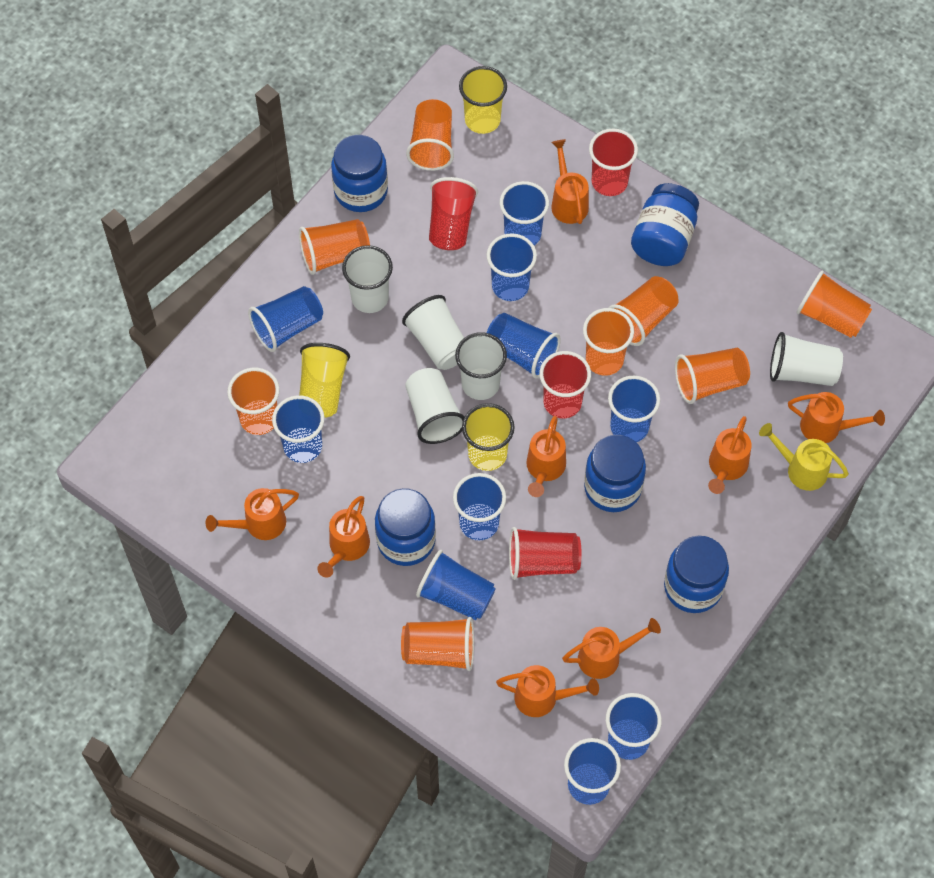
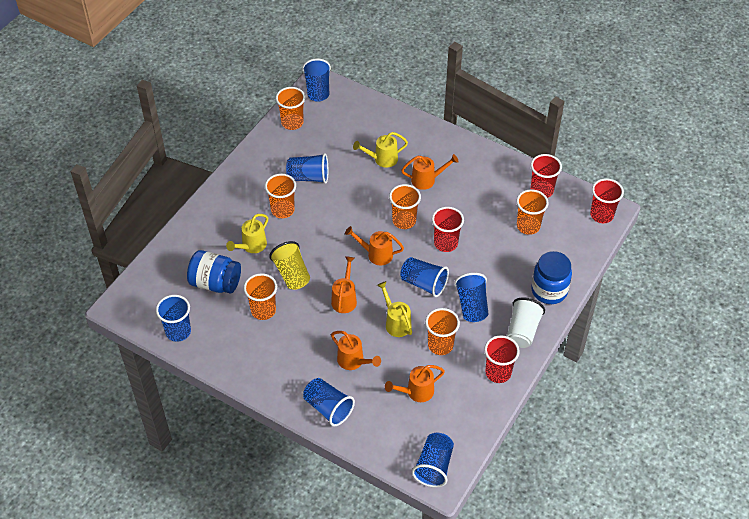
blue cup: [248,286,323,352] [272,395,325,463] [416,550,496,620] [453,473,506,541] [486,233,537,301] [487,313,561,379] [500,181,549,246] [564,738,621,805] [606,693,662,760] [608,376,660,442] = 10 -> [156,295,191,342] [286,153,328,184] [302,58,331,102] [303,378,355,426] [400,257,449,297] [412,433,454,488] [454,273,488,322] = 7
blue jar: [331,135,388,212] [375,488,436,566] [584,435,646,512] [631,183,699,266] [664,536,729,613] = 5 -> [187,250,241,294] [531,251,572,304] = 2
orange cup: [227,368,280,435] [299,219,370,275] [401,617,474,671] [406,99,454,171] [583,308,634,376] [608,276,679,346] [675,348,750,404] [796,270,872,338] = 8 -> [244,273,277,320] [265,174,296,218] [276,87,305,130] [389,184,421,229] [425,308,460,355] [516,189,549,235] = 6
orange watering can: [206,488,299,540] [317,496,370,578] [496,665,599,717] [526,416,566,497] [551,139,589,224] [562,618,661,679] [708,416,752,494] [788,392,885,443] = 8 -> [331,256,357,313] [331,331,381,370] [345,226,404,266] [385,365,445,402] [401,154,459,190] = 5
white cup: [342,245,393,313] [402,295,464,370] [405,368,465,444] [455,332,507,400] [770,332,843,386] = 5 -> [507,298,545,348] = 1
yellow cup: [299,343,350,418] [459,66,507,134] [462,403,515,471] = 3 -> [269,241,310,290] = 1
yellow watering can: [759,423,849,491] = 1 -> [226,214,268,253] [353,132,408,168] [377,281,412,337] = 3

